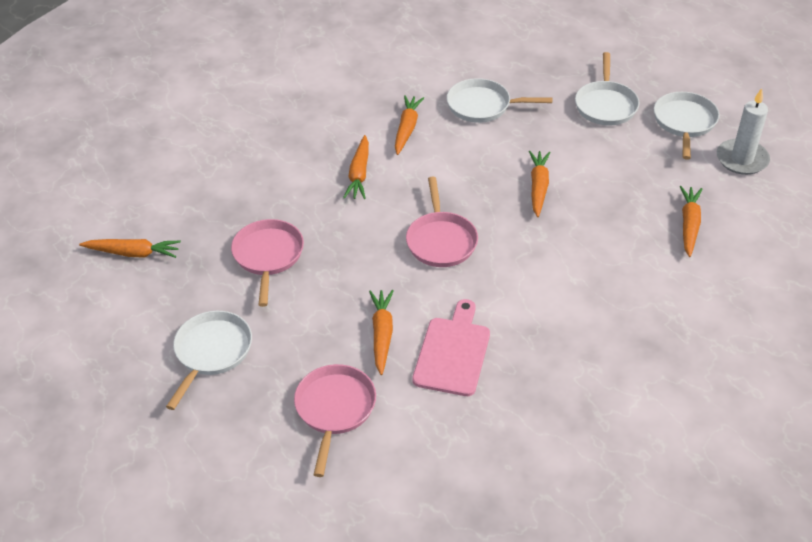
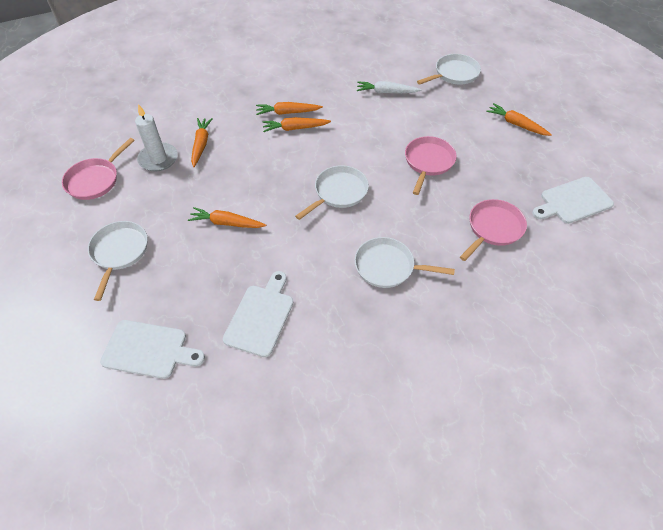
orange carrot: [79,239,181,258] [343,135,369,199] [369,290,393,375] [395,95,424,155] [529,151,551,217] [680,186,702,257] = 6 -> [188,207,266,228] [191,118,213,167] [256,102,323,115] [263,117,331,132] [486,103,552,136] = 5
pink cutting board: [412,299,490,396] = 1 -> none = 0
white carrot: none = 0 -> [357,81,422,93] = 1
white cutting board: none = 0 -> [100,320,205,379] [223,271,293,357] [532,177,614,224] = 3

